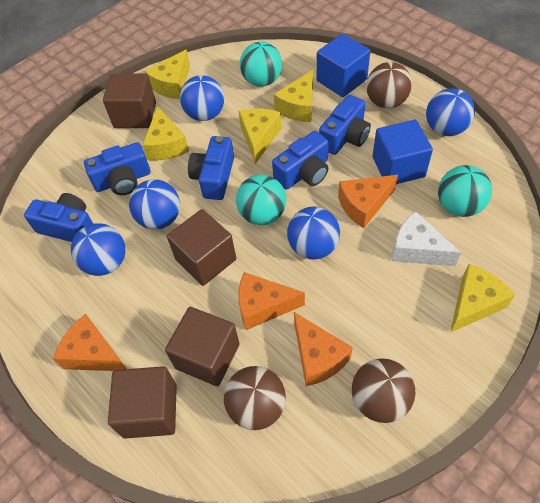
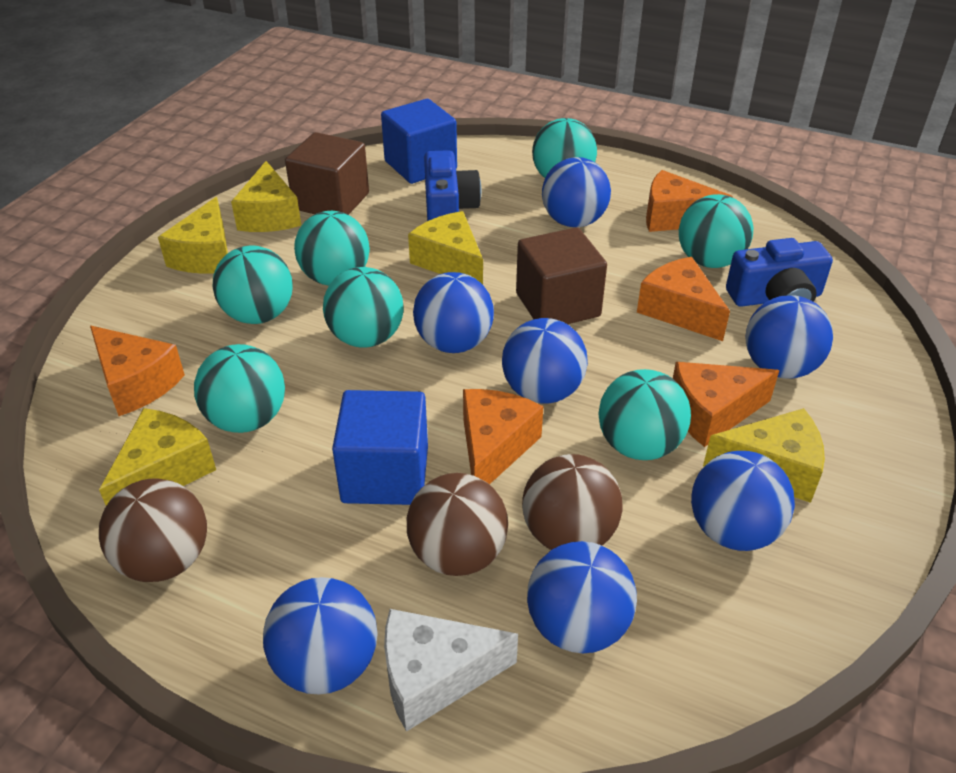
blue ball: [71,223,125,276] [129,179,180,230] [180,75,224,121] [287,207,340,260] [426,88,475,136] = 5 -> [263,577,378,694] [413,272,494,353] [502,318,588,403] [527,541,637,653] [542,157,611,227] [691,451,795,551] [745,295,833,379] = 7
blue camera: [24,193,93,242] [84,142,151,195] [188,136,234,200] [272,131,329,190] [319,95,371,155] = 5 -> [424,150,481,221] [726,238,833,307] = 2
brown cube: [103,74,156,128] [108,366,177,438] [165,307,240,386] [167,209,236,286] = 4 -> [285,132,369,215] [516,227,607,324] = 2
orange cheese: [53,314,127,371] [238,272,305,330] [294,312,353,386] [338,175,398,228] = 4 -> [90,326,185,416] [463,389,544,484] [637,257,730,341] [646,170,733,232] [673,362,780,447] = 5
turquoise ball: [236,174,286,225] [240,42,282,87] [438,165,492,217] = 3 -> [194,344,285,433] [212,246,293,324] [294,211,370,285] [323,267,404,348] [532,118,597,178] [598,369,691,460] [679,194,753,268] = 7

